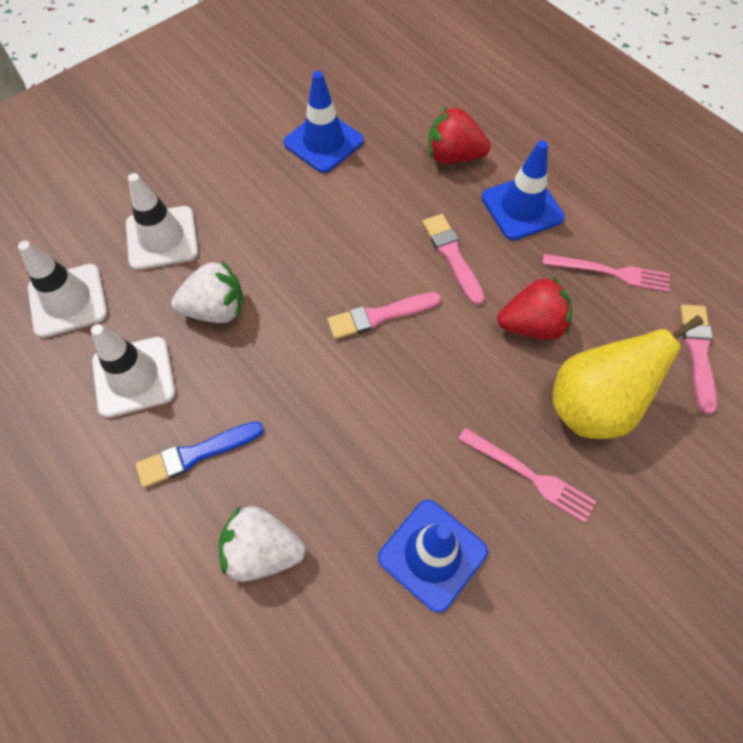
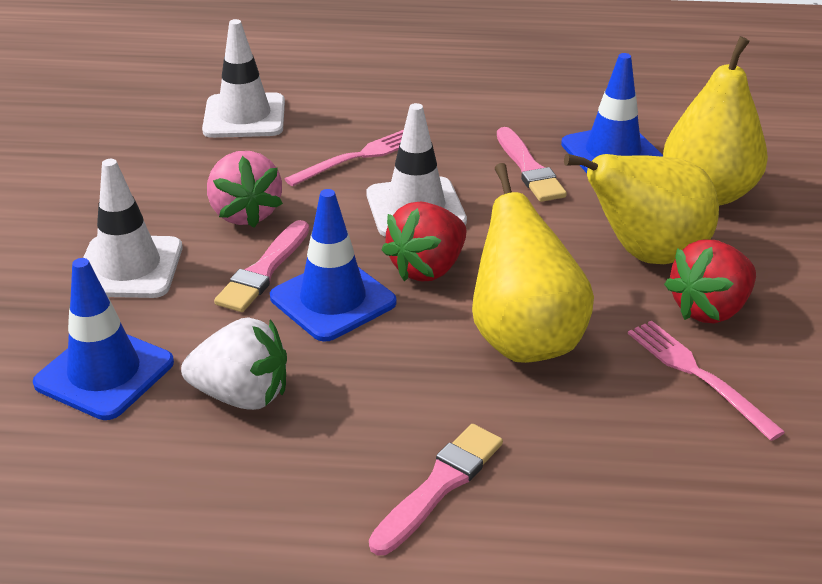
blue brush: [136,421,264,488] = 1 -> none = 0
pink strawberry: none = 0 -> [207,151,283,228] = 1
white strawberry: [171,260,244,323] [219,506,306,582] = 2 -> [181,317,287,410] = 1
yellow pear: [552,315,704,439] = 1 -> [472,163,594,363] [564,154,719,264] [663,36,768,206] = 3

